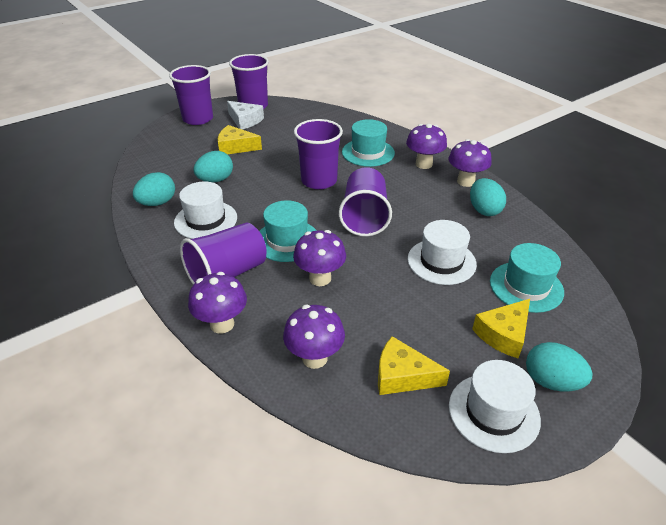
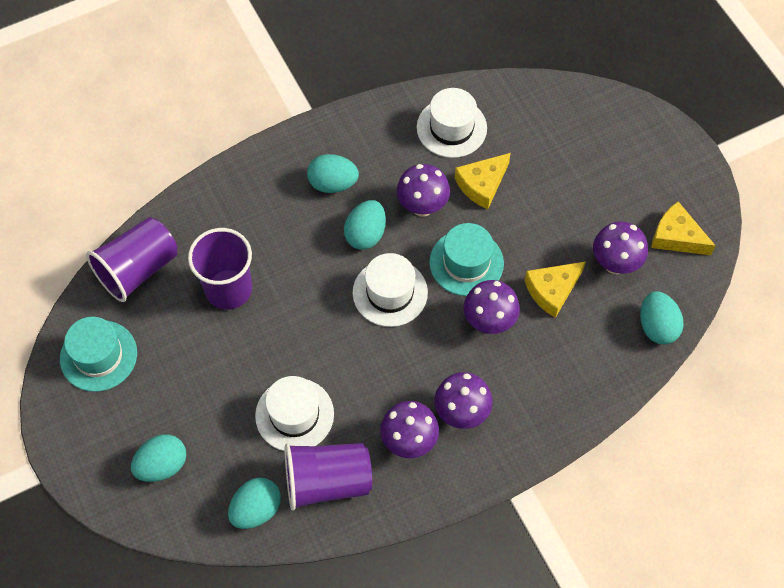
purple cup: [169,65,213,125] [180,223,266,285] [229,54,269,109] [294,119,343,189] [339,167,392,236] = 5 -> [86,217,178,302] [188,228,252,310] [285,443,372,511] = 3
turquoise egg: [133,172,175,206] [194,151,233,182] [470,178,506,216] [526,342,593,391] = 4 -> [131,434,186,482] [228,478,281,529] [307,154,359,193] [344,200,386,250] [640,291,684,345] = 5
turquoise hat: [259,200,317,262] [342,119,395,167] [490,243,564,313] = 3 -> [60,317,137,392] [429,223,504,296] = 2
white cheese: [227,101,264,129] = 1 -> none = 0

